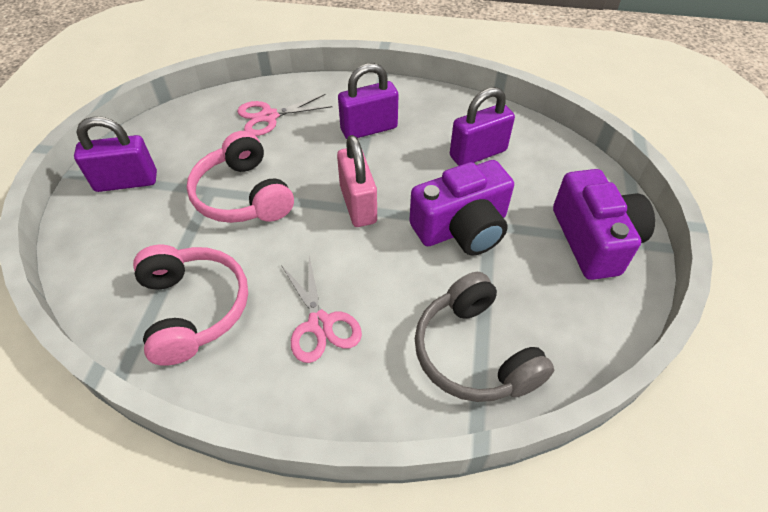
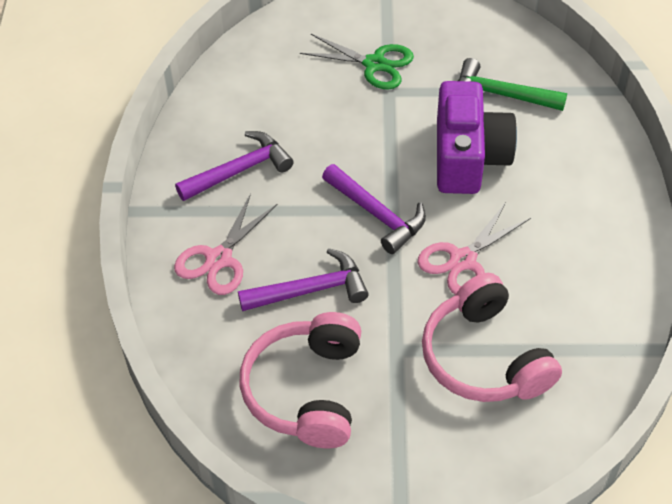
green hammer: none = 0 -> [458,58,567,111] = 1
green scissors: none = 0 -> [300,34,414,89] = 1
grey headphones: [415,272,554,402] = 1 -> none = 0
pink padlock: [337,135,377,227] = 1 -> none = 0
purple camera: [409,160,514,256] [553,169,655,280] = 2 -> [437,81,517,194] = 1
purple hammer: none = 0 -> [175,131,293,201] [238,248,369,311] [322,164,426,254] = 3
purple padlock: [74,117,157,192] [338,63,398,139] [450,87,515,166] = 3 -> none = 0

